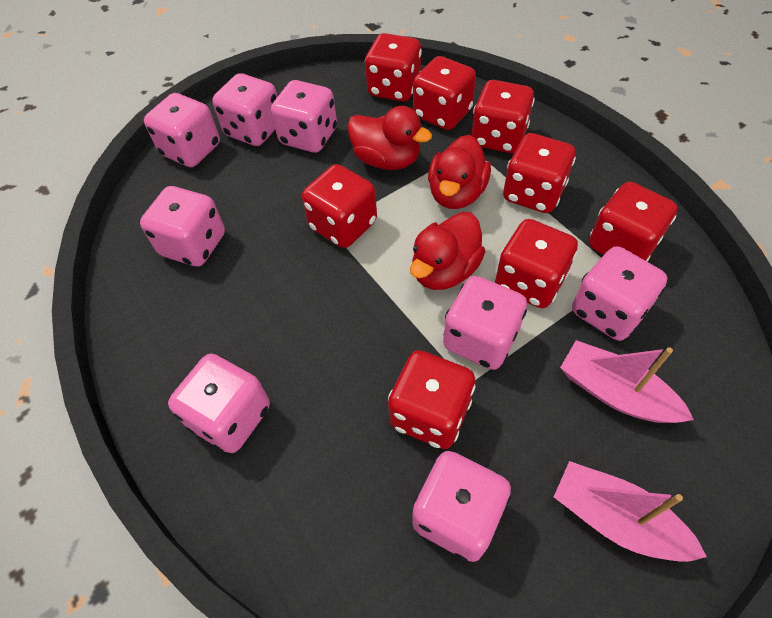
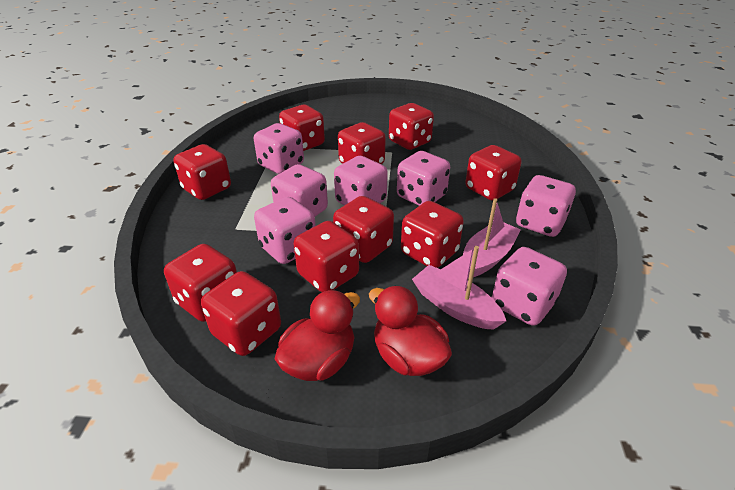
pink dice: [140,186,225,267] [144,93,220,167] [168,354,270,453] [212,73,278,146] [271,80,337,153] [413,451,511,562] [443,276,527,370] [572,246,667,341] = 8 -> [254,123,304,174] [254,197,316,264] [271,164,328,217] [334,156,388,205] [397,151,450,206] [492,247,567,326] [516,175,576,237] = 7
red dice: [302,164,377,248] [365,33,422,102] [388,350,476,449] [413,56,476,130] [471,80,535,153] [495,219,578,308] [503,133,576,213] [589,182,678,262] = 8 -> [164,244,237,322] [174,144,231,200] [201,271,281,356] [279,105,325,151] [294,221,359,292] [333,196,394,263] [338,122,386,164] [389,103,434,150] [401,201,464,268] [465,145,522,201] = 10
red duck: [347,106,432,170] [410,212,486,290] [428,135,491,209] = 3 -> [275,290,360,381] [369,286,452,376] = 2

